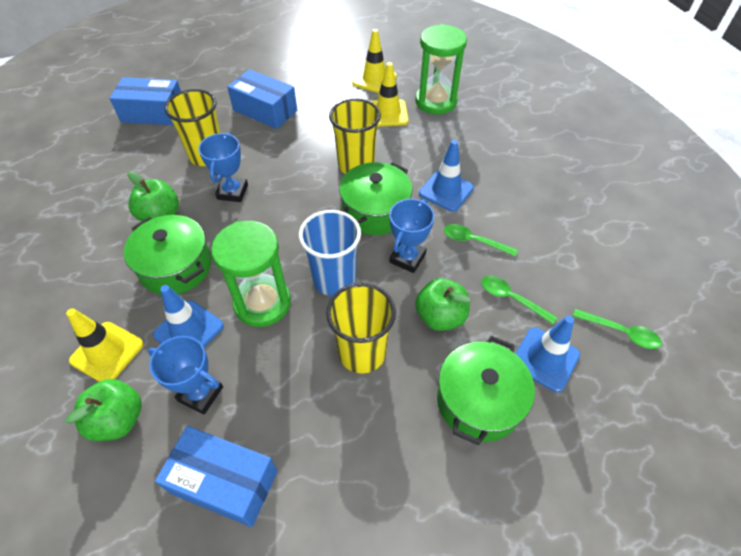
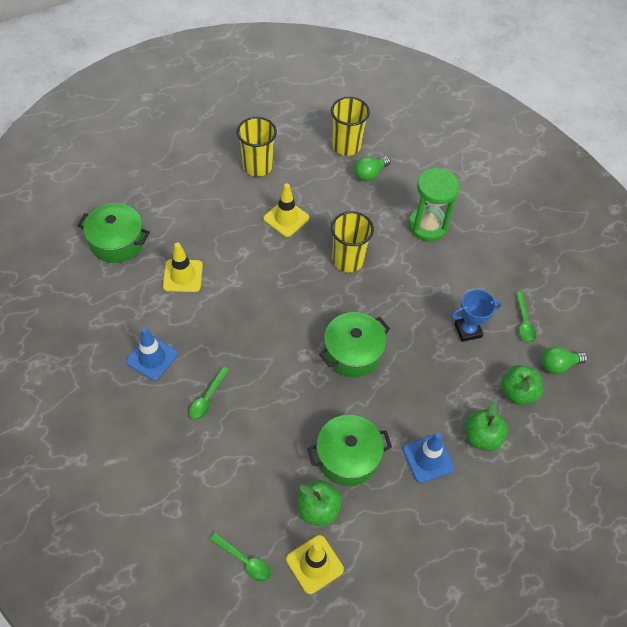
blue box: [109,77,181,125] [155,426,278,527] [227,69,297,129] = 3 -> none = 0
blue cup: [299,210,361,296] = 1 -> none = 0
blue traffic cone: [153,285,224,348] [419,140,474,212] [515,316,580,392] = 3 -> [126,327,178,381] [403,433,454,483] = 2
blue trophy: [148,336,223,415] [198,133,248,202] [389,199,434,273] = 3 -> [451,289,502,342] = 1
green hourglass: [211,221,291,327] [415,24,467,115] = 2 -> [409,168,460,241] = 1
green light bulb: none = 0 -> [354,156,391,181] [541,346,588,374] = 2

